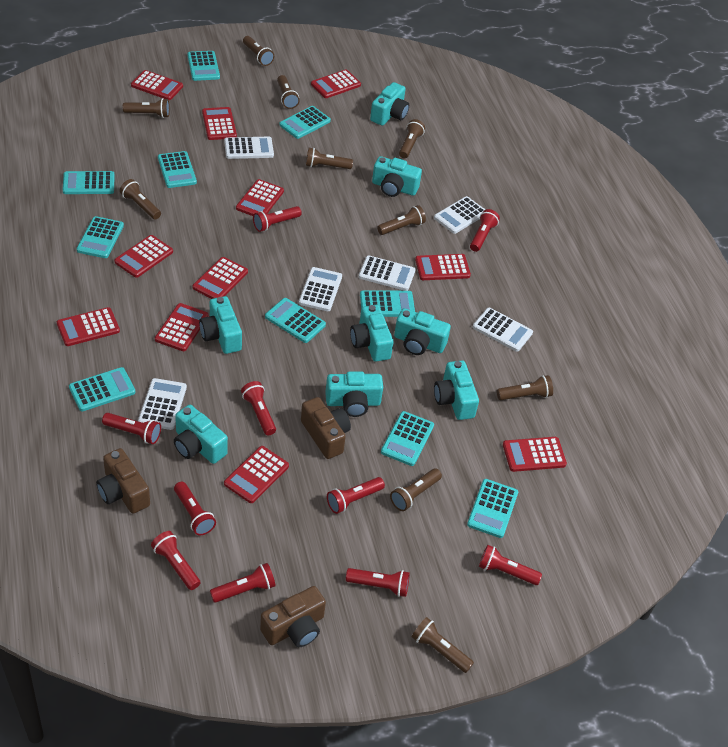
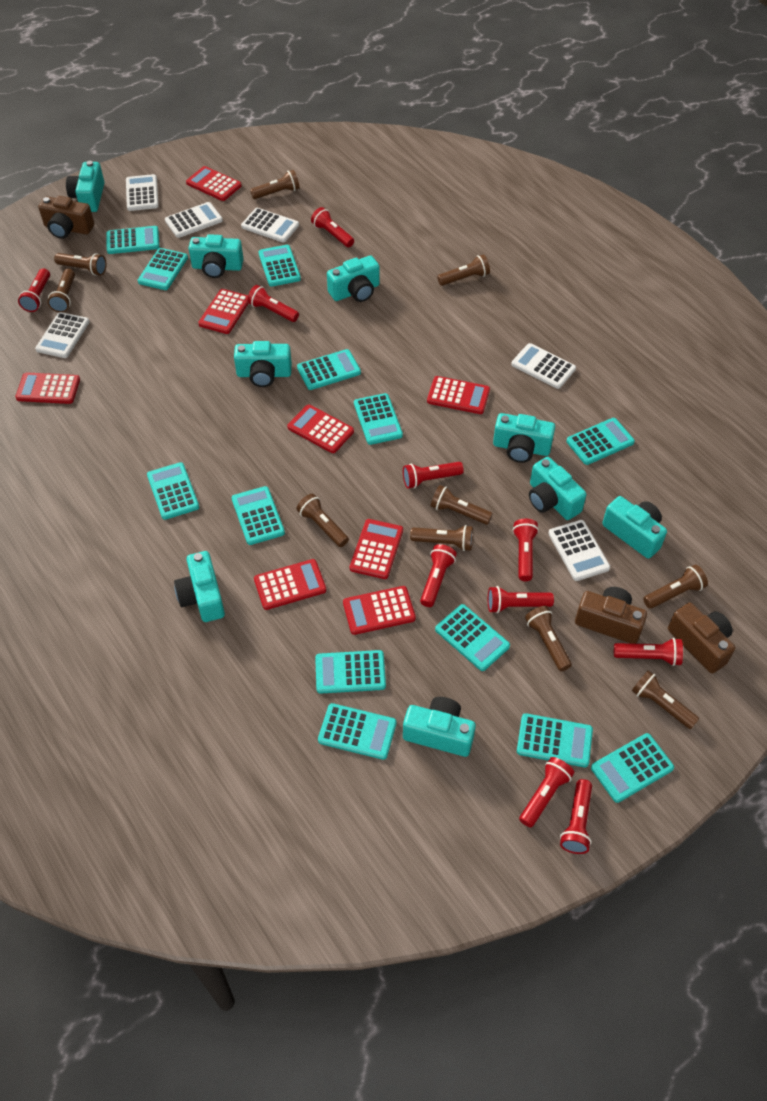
red calculator: [57,307,120,346] [114,235,173,278] [131,70,183,100] [155,303,208,351] [193,257,248,299] [202,107,237,140] [224,446,289,503] [236,179,284,216] [311,70,361,98] [415,254,471,280] [503,437,567,472] = 11 -> [15,373,80,404] [186,166,242,201] [198,289,249,334] [254,559,326,610] [287,404,354,453] [343,586,416,635] [350,519,403,579] [427,376,490,414] = 8
turquoise calculator: [63,171,115,194] [69,367,136,411] [77,216,124,258] [158,151,197,188] [187,51,220,81] [265,298,326,343] [279,106,331,139] [360,290,415,317] [381,411,434,466] [467,479,518,538] = 10 -> [106,226,159,254] [138,248,188,290] [147,462,199,520] [232,486,285,545] [258,245,301,287] [297,349,361,390] [315,650,386,694] [318,703,397,760] [354,393,403,445] [435,604,510,671] [517,713,593,767] [566,418,635,465] [591,733,674,803] = 13
turquoise camera: [174,405,228,464] [199,296,242,354] [325,372,383,417] [350,305,394,362] [370,82,409,126] [372,156,422,197] [394,308,451,355] [434,361,479,420] = 8 -> [66,161,104,212] [174,551,225,622] [188,234,243,278] [234,341,292,387] [327,256,380,302] [403,697,476,757] [493,413,555,463] [529,457,586,520] [602,496,667,559] = 9

